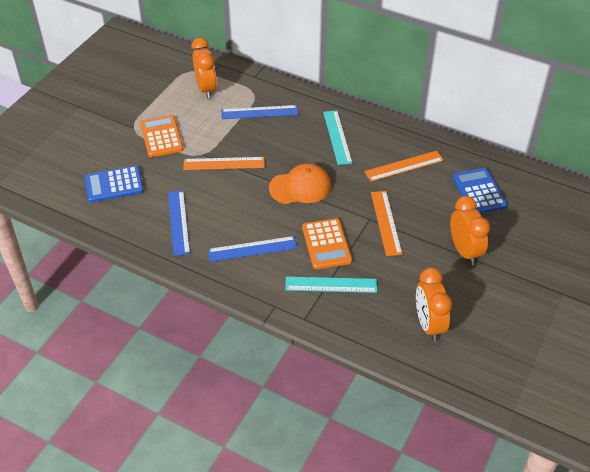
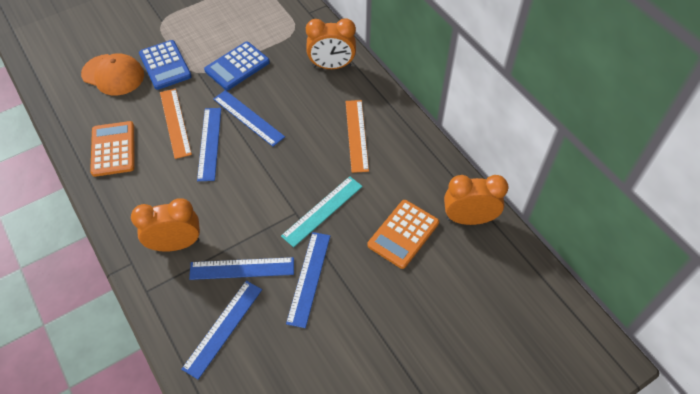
blue ruler: [168,191,190,256] [208,236,297,262] [221,105,298,119] = 3 -> [182,281,262,380] [189,257,294,280] [197,108,221,181] [213,90,285,147] [286,232,330,328] = 5
orange ruler: [183,157,265,170] [364,151,444,182] [371,191,402,256] = 3 -> [160,89,192,159] [345,100,369,173] = 2
turquoise ruler: [285,277,377,293] [323,110,352,165] = 2 -> [281,176,363,247] = 1

